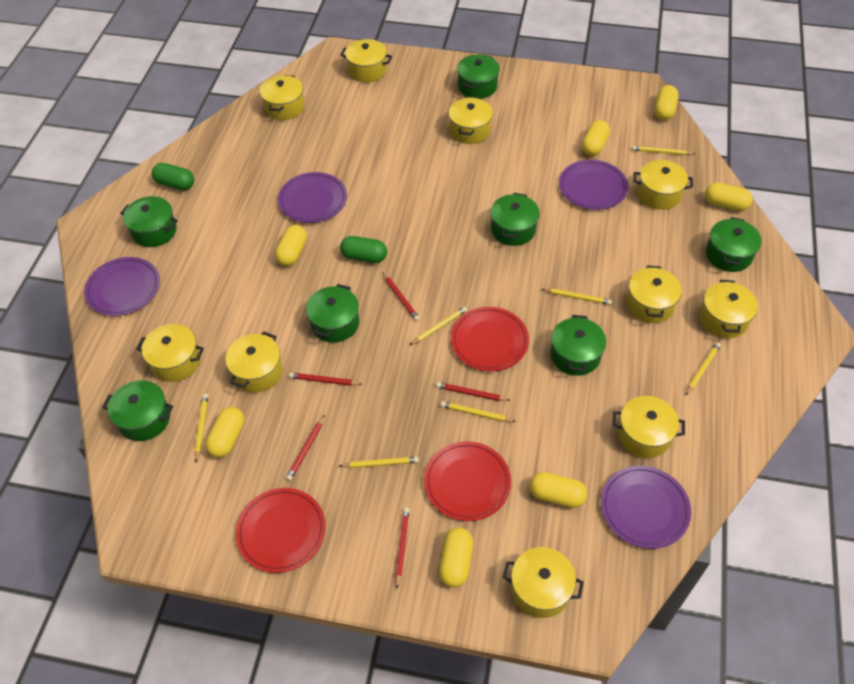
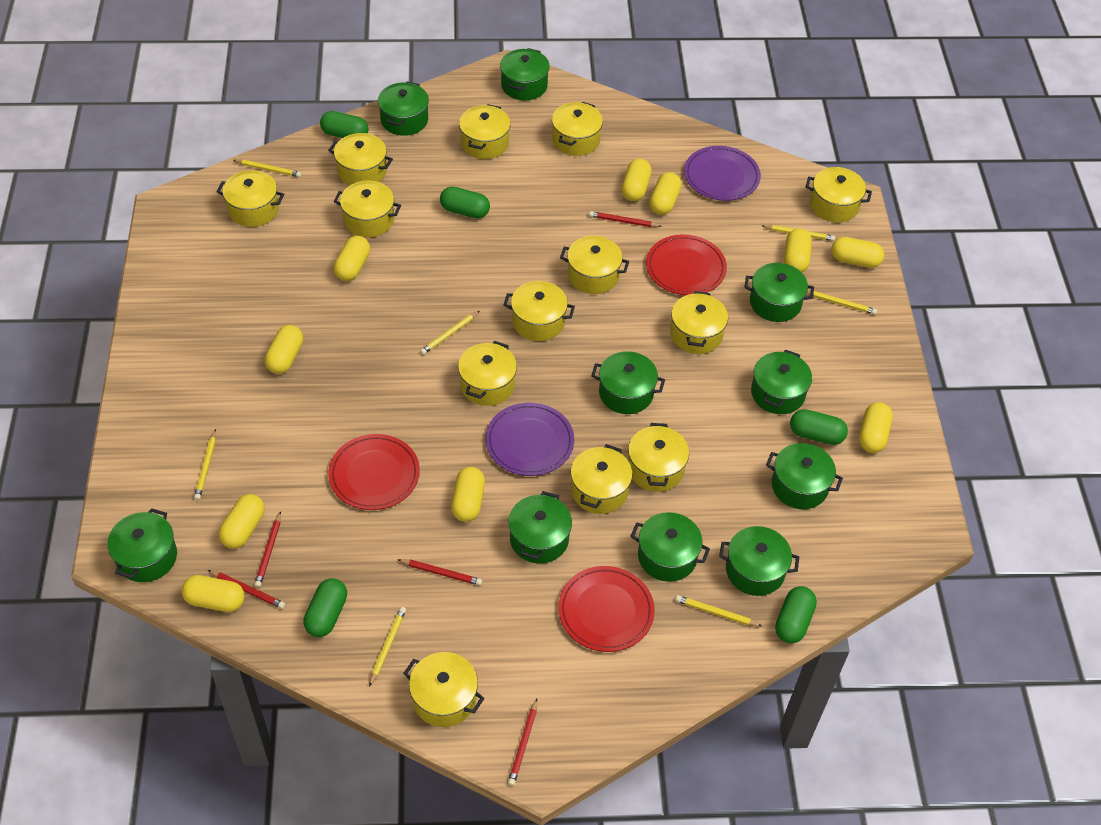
green capsule: [152,163,194,190] [340,236,387,263] = 2 -> [303,578,347,637] [320,111,368,138] [440,187,490,219] [775,586,817,644] [790,409,848,445] = 5
green pot: [102,380,173,441] [120,196,178,247] [306,284,359,342] [457,54,500,98] [491,193,540,246] [550,315,606,376] [706,217,761,272] = 7 -> [107,508,177,582] [378,82,429,136] [500,48,550,100] [508,491,572,564] [591,351,665,414] [630,512,710,582] [719,526,799,596] [744,263,814,322] [751,350,812,414] [766,443,843,509] = 10
purple plate: [84,257,160,316] [278,172,347,223] [559,160,628,210] [601,466,691,549] = 4 -> [485,403,574,476] [684,146,761,201] = 2
yellow capsule: [206,407,245,458] [275,225,307,266] [439,528,473,587] [530,472,587,508] [582,120,610,156] [655,85,679,120] [705,183,753,211] = 7 -> [182,575,245,612] [219,494,265,549] [265,325,303,374] [334,236,370,281] [451,467,485,522] [622,159,652,201] [649,172,682,215] [784,229,812,272] [831,237,884,268] [859,402,893,453] = 10
yellow pot: [137,324,204,382] [225,332,283,393] [260,75,305,120] [340,39,392,82] [448,97,493,144] [503,547,584,618] [613,396,685,458] [626,265,682,323] [634,160,693,210] [699,280,758,338] = 10 -> [217,170,284,227] [328,133,393,186] [333,181,401,237] [403,652,484,727] [458,341,517,406] [459,104,511,159] [504,281,575,341] [552,102,603,156] [560,236,629,294] [570,444,632,514] [628,423,689,492] [670,291,728,354] [806,167,872,222] = 13

